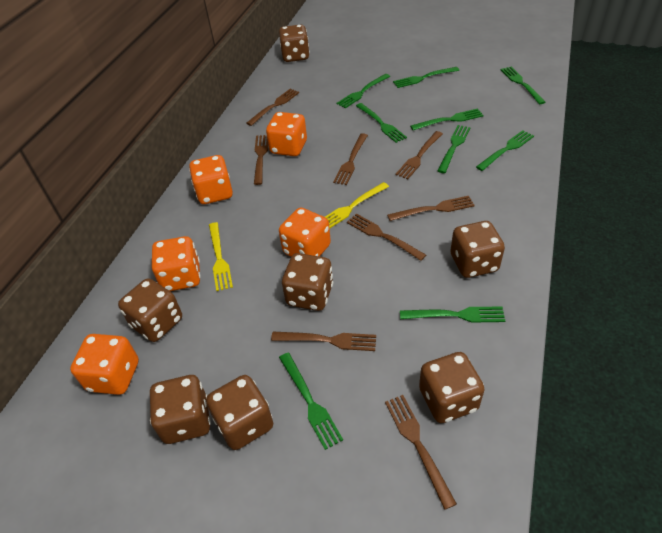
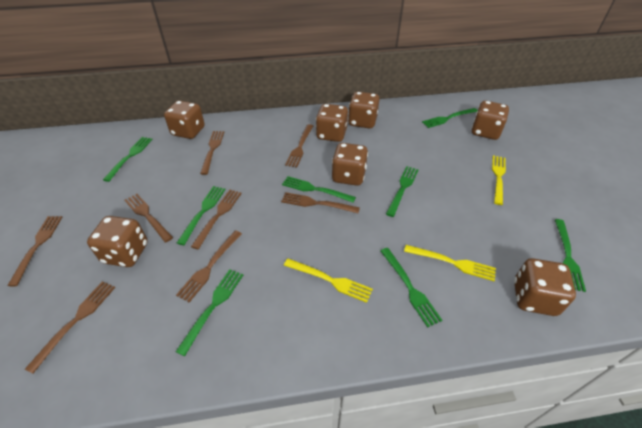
green fork: [279,353,343,450] [337,74,390,108] [356,103,407,143] [393,67,459,88] [400,306,505,323] [410,108,484,130] [437,125,471,173] [476,130,534,171] [501,67,545,104] = 9 -> [103,137,153,182] [176,269,243,356] [177,186,226,245] [282,176,356,203] [381,248,442,328] [386,166,419,217] [422,108,478,128] [555,219,586,292] = 8
orange dice: [70,334,139,395] [152,236,201,291] [189,155,233,204] [266,112,307,156] [279,208,331,257] = 5 -> none = 0
yellow fork: [209,222,233,291] [325,182,389,228] = 2 -> [284,258,373,303] [404,245,496,281] [492,155,506,205] = 3

